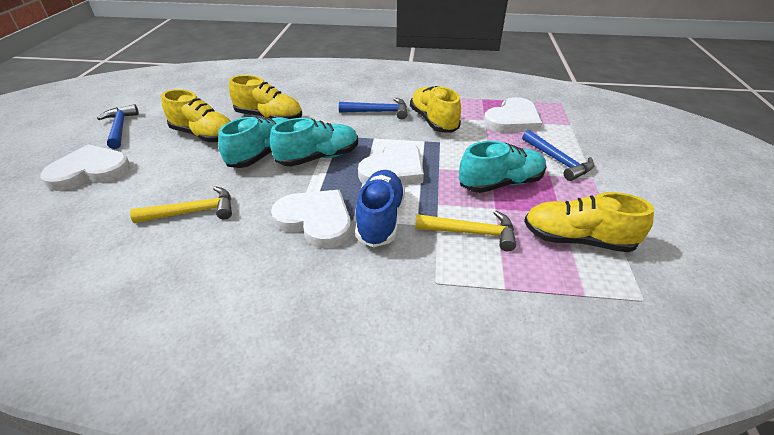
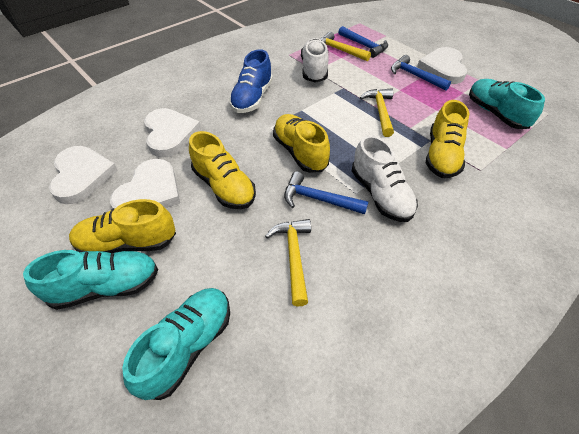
white shoe: none = 0 -> [301,38,329,83] [352,135,418,222] = 2
yellow hammer: [130,186,232,223] [415,211,516,251] = 2 -> [265,219,311,307] [320,32,371,61] [360,88,394,137] = 3

